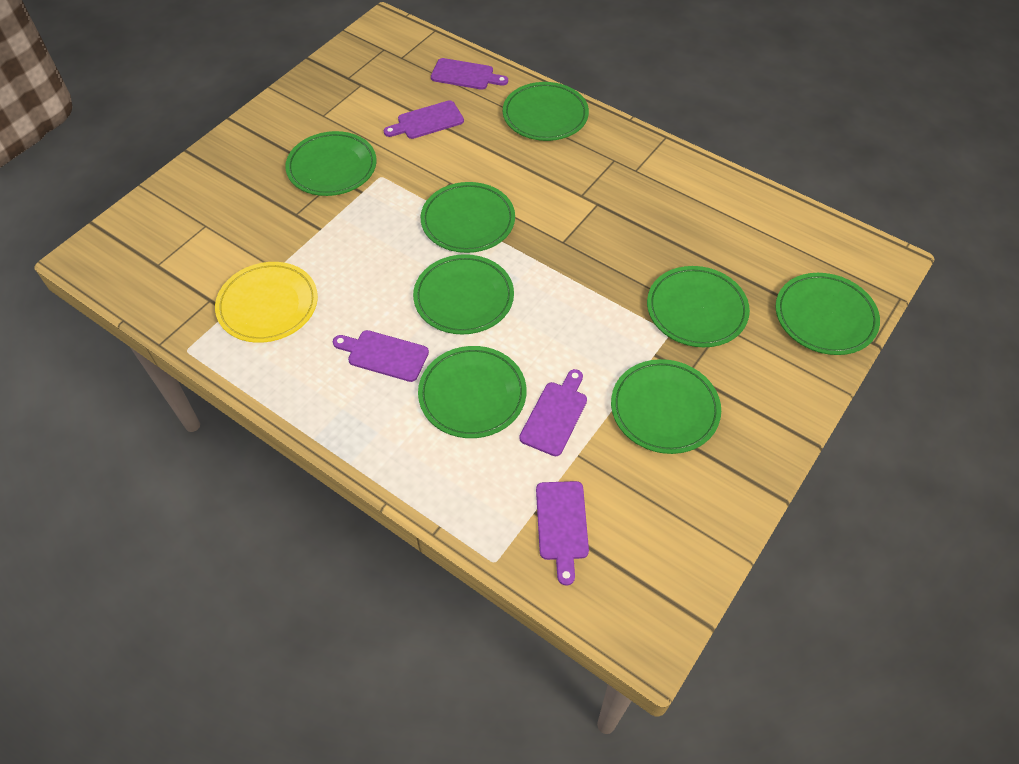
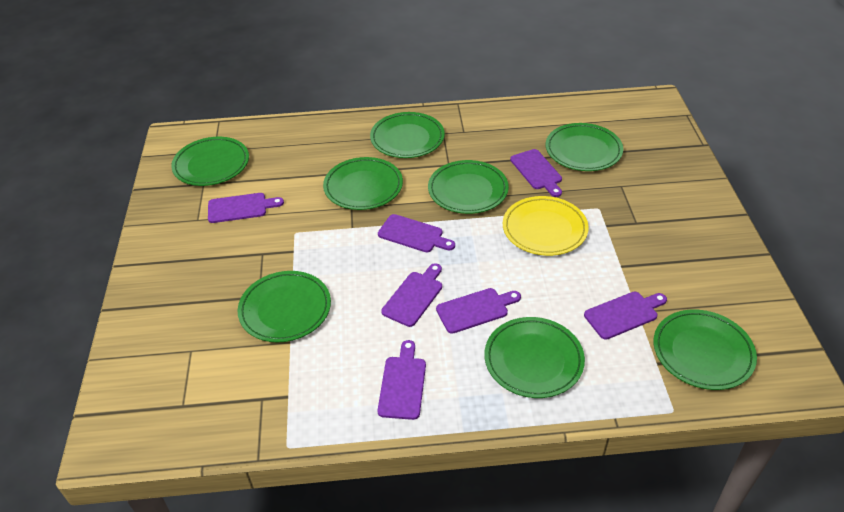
purple cutting board: [333,330,429,382] [384,100,464,139] [431,58,508,90] [519,369,587,456] [536,481,589,586] = 5 -> [208,193,284,223] [378,214,455,252] [378,340,426,420] [381,263,442,327] [436,288,521,334] [510,149,562,197] [584,292,667,340] = 7

